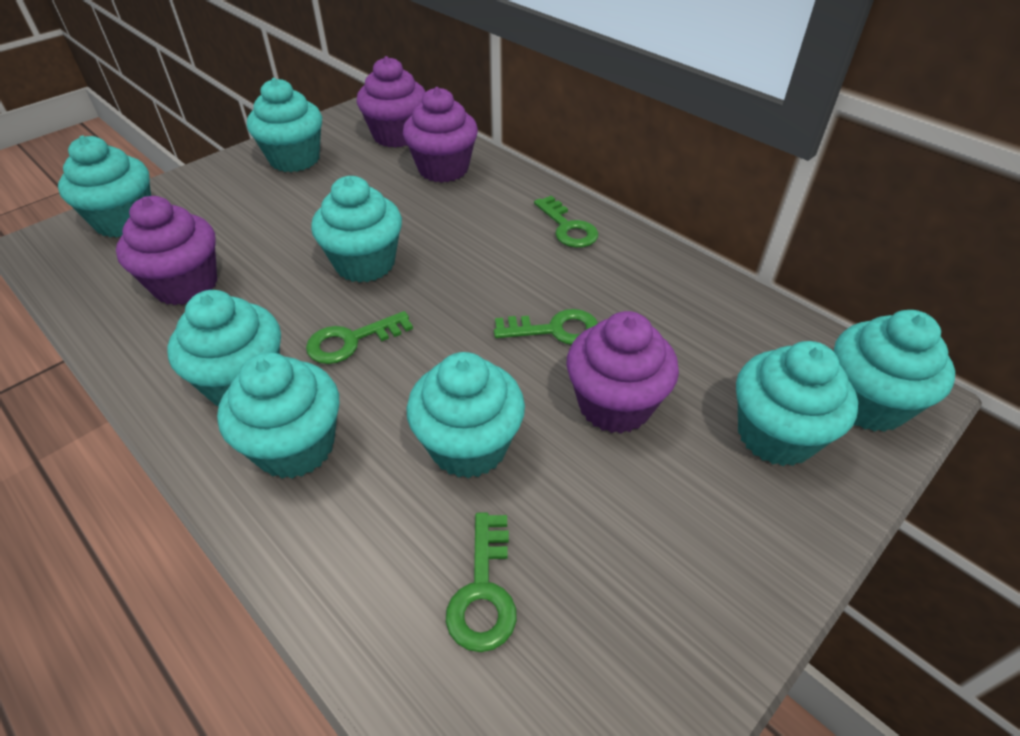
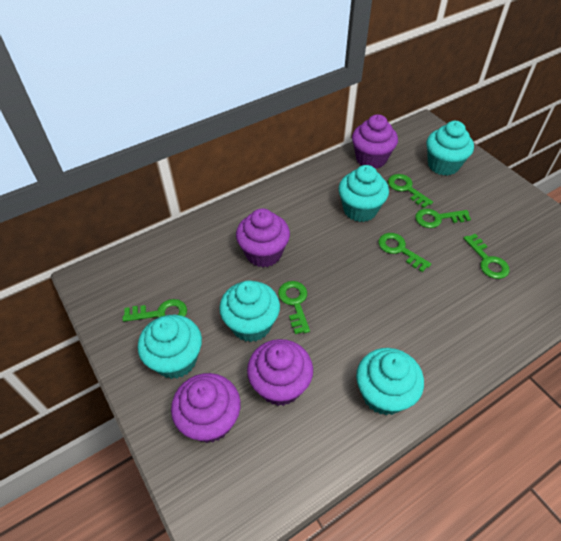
green key: [306,311,413,364] [446,512,517,652] [494,309,598,345] [534,196,598,248] = 4 -> [123,299,187,322] [278,281,310,334] [378,233,431,272] [388,174,433,208] [415,209,471,228] [463,234,510,279] = 6
turquoise cupcake: [58,136,151,238] [167,290,281,406] [217,353,339,479] [247,78,322,172] [311,176,402,283] [407,352,525,478] [736,341,858,466] [834,310,955,432] = 8 -> [138,315,202,379] [219,281,280,342] [338,165,389,222] [356,348,424,415] [427,121,474,176] = 5

